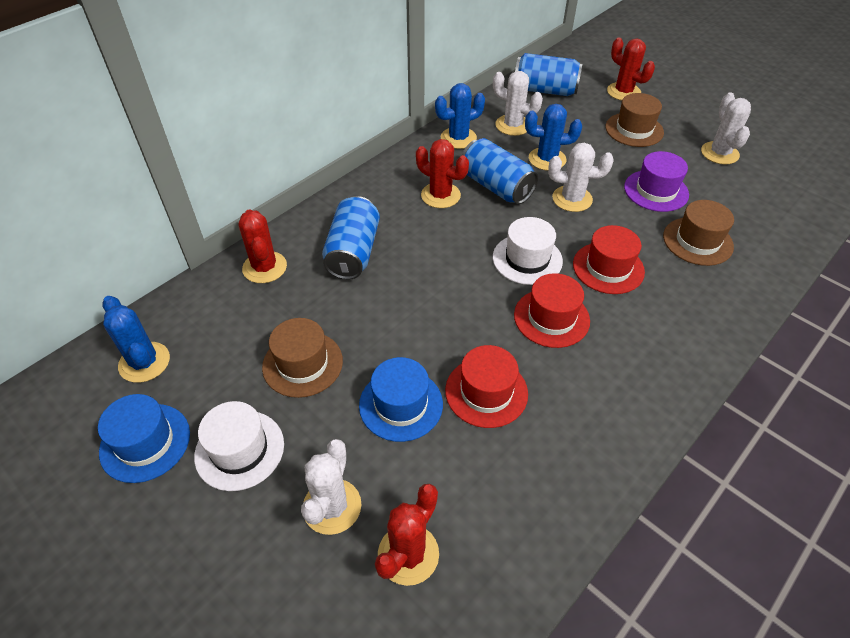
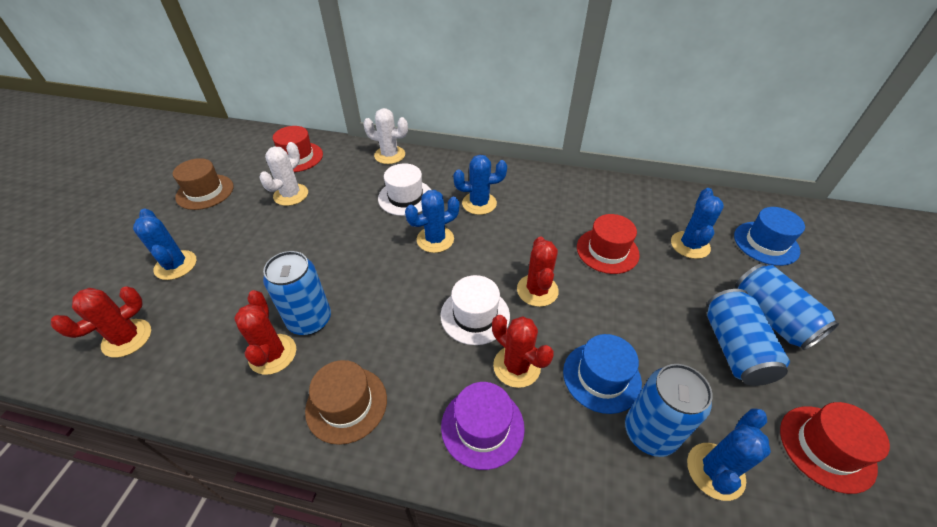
blue cactus: [102,296,170,383] [435,83,485,149] [525,104,582,171] = 3 -> [133,208,197,280] [405,190,460,253] [453,155,507,215] [671,188,724,259] [687,408,771,501] = 5
blue can: [322,196,380,280] [462,138,538,204] [515,53,583,96] = 3 -> [263,251,331,335] [625,364,713,457] [707,289,790,386] [735,264,839,350] = 4
brown hat: [262,318,343,398] [605,93,664,147] [663,200,734,266] = 3 -> [173,158,234,210] [305,360,387,445] = 2
white cactus: [301,439,362,535] [493,71,543,136] [548,143,614,212] [701,92,751,164] = 4 -> [259,142,308,206] [363,108,408,164] = 2

